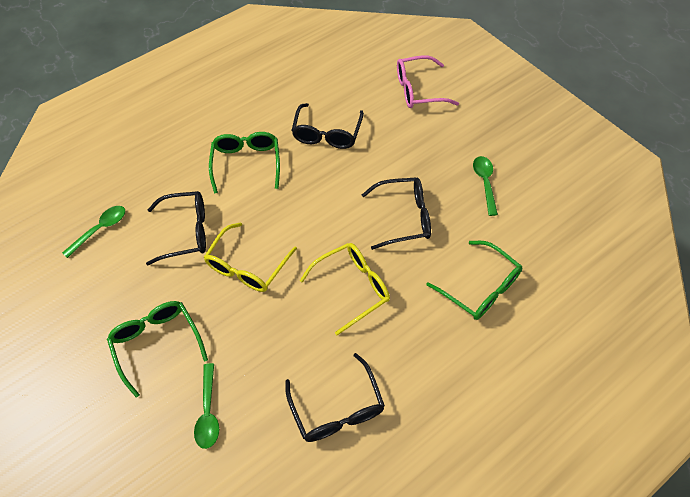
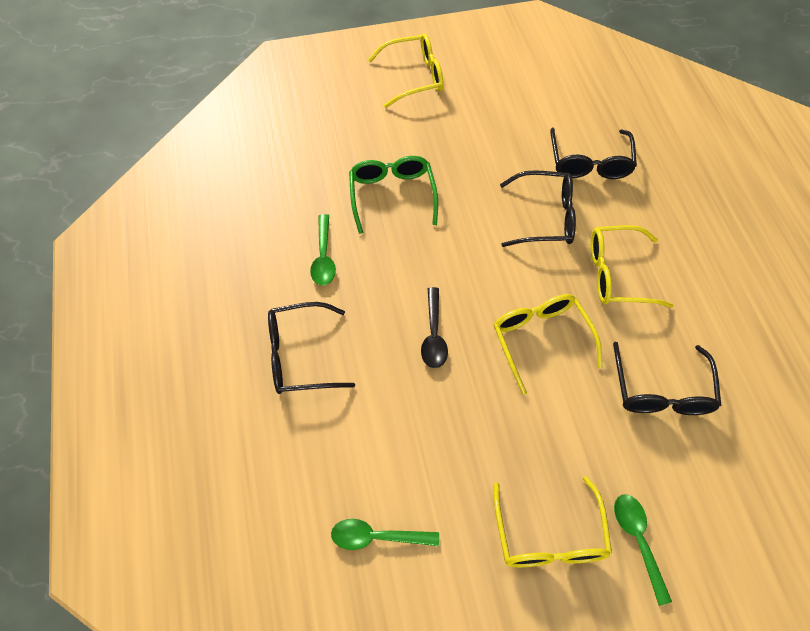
black spoon: none = 0 -> [421,287,448,368] = 1
green glasses: [107,301,208,398] [209,132,280,193] [426,241,522,320] = 3 -> [349,156,438,234] = 1
pink glasses: [397,55,459,108] = 1 -> none = 0
yellow glasses: [204,222,297,292] [300,243,390,335] = 2 -> [368,33,444,108] [494,294,602,395] [494,476,612,567] [590,225,673,308] = 4

